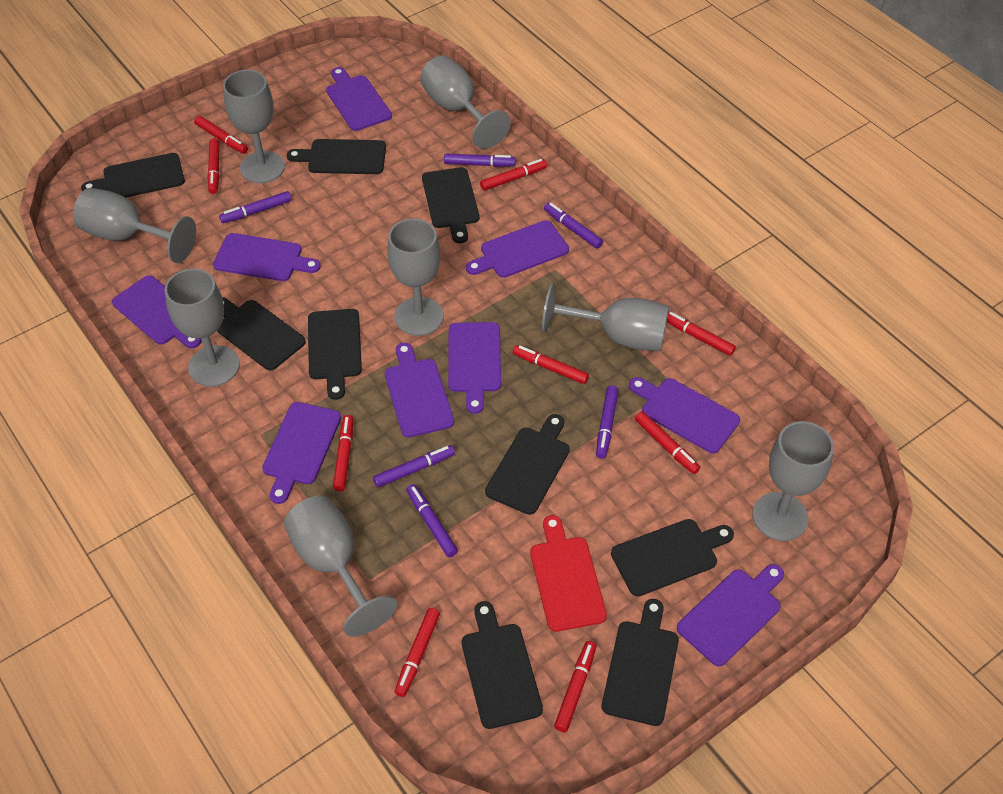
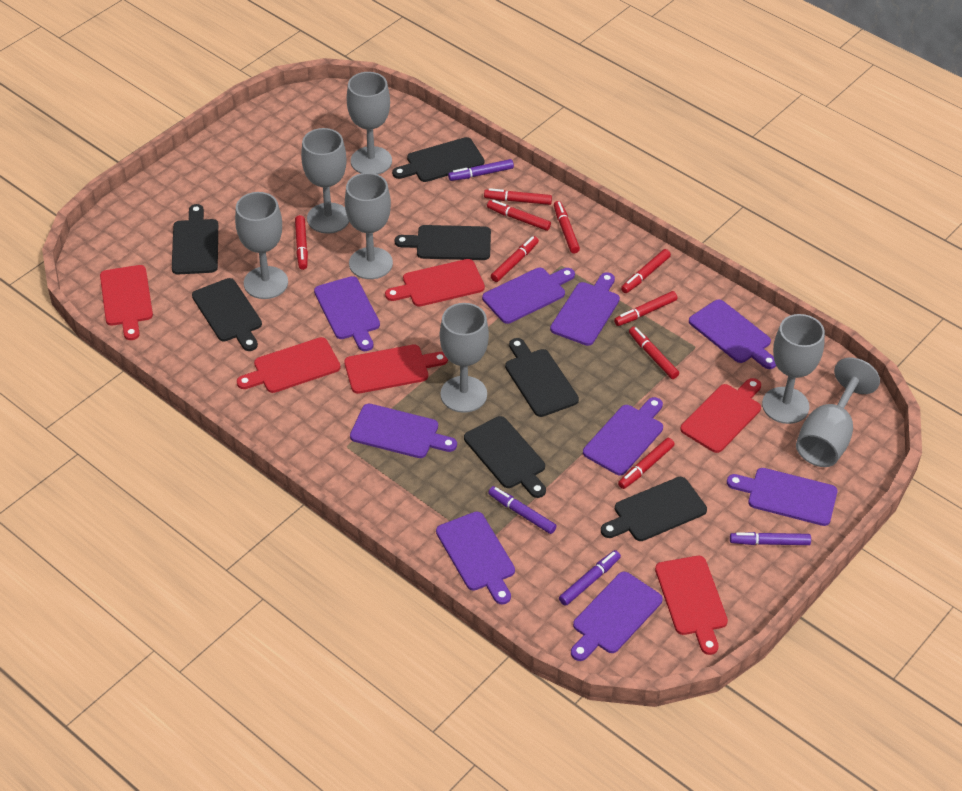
black cutting board: [81,153,185,198] [217,297,306,370] [287,139,386,174] [308,309,362,400] [422,167,479,243] [461,601,543,729] [485,414,570,515] [602,599,679,726] [611,519,734,596] = 9 -> [172,204,218,274] [192,278,262,351] [392,137,484,182] [395,225,491,260] [464,416,546,498] [505,338,579,417] [601,477,707,541] = 7
grey goblet: [73,188,196,263] [164,269,240,387] [223,70,285,183] [284,496,398,637] [387,219,444,336] [420,56,511,149] [542,282,669,351] [752,421,834,541] = 8 -> [235,192,288,299] [301,128,349,234] [345,173,393,279] [347,72,392,174] [440,303,489,413] [762,314,825,424] [796,357,880,467] = 7
purple marker: [219,191,292,223] [373,445,455,487] [406,484,458,557] [444,154,516,167] [544,202,603,249] [596,385,619,459] = 6 -> [448,159,514,181] [488,486,556,534] [559,550,621,606] [730,532,811,545] = 4
red cutting board: [530,515,607,632] = 1 -> [100,265,153,340] [237,337,341,393] [344,345,448,394] [385,259,485,307] [655,556,728,655] [680,378,761,453] = 6

